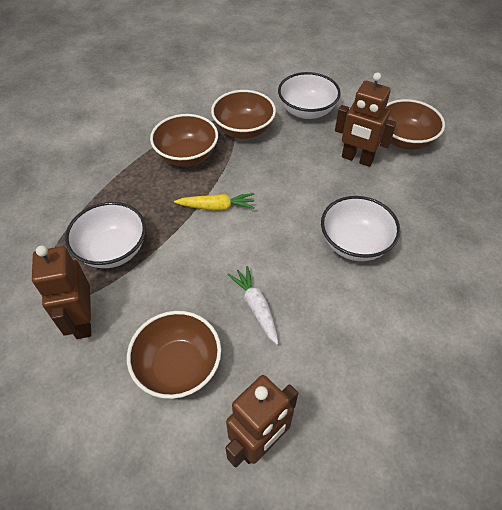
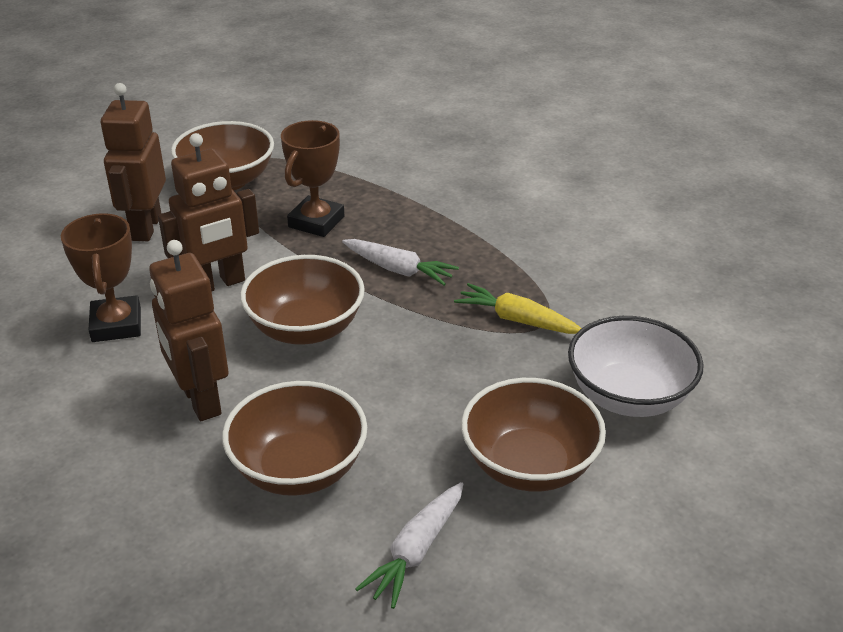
brown trophy: none = 0 -> [61,213,141,342] [281,120,344,237] = 2
white bowl: [65,202,146,268] [278,72,341,119] [321,196,400,261] = 3 -> [568,316,704,417] = 1
white carrot: [227,266,279,345] = 1 -> [342,239,459,286] [355,482,463,609] = 2

